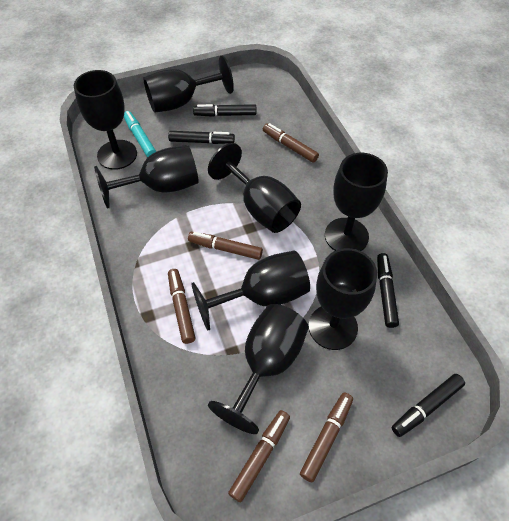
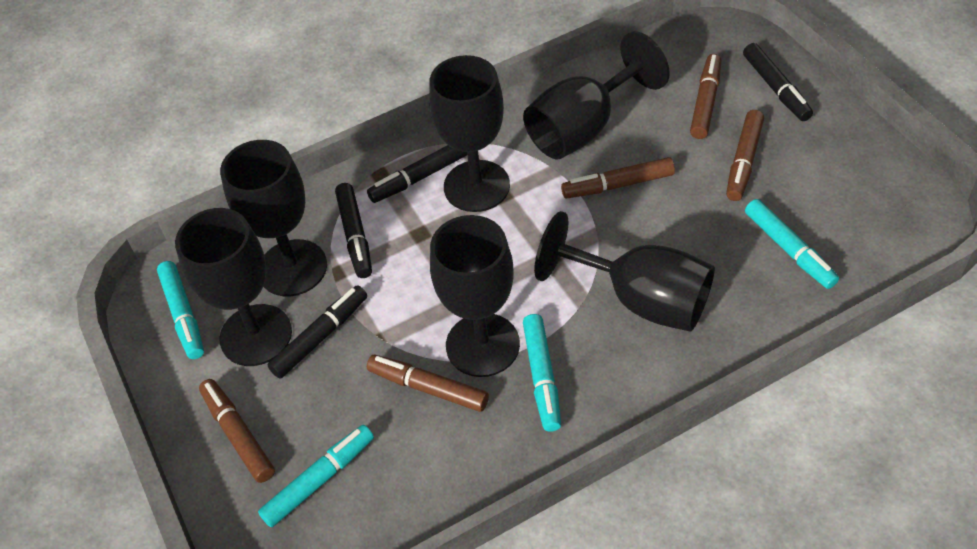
black goblet: [74,70,137,170] [94,145,199,209] [143,55,234,113] [191,251,310,331] [208,143,301,233] [208,304,309,434] [309,248,377,350] [325,153,388,251] = 8 -> [175,208,292,366] [220,140,327,296] [429,55,510,212] [430,215,520,377] [523,31,670,159] [534,211,715,332] = 6
turquoise marker: [124,111,156,157] = 1 -> [157,261,204,359] [258,425,374,527] [523,314,561,432] [745,199,839,289] = 4

